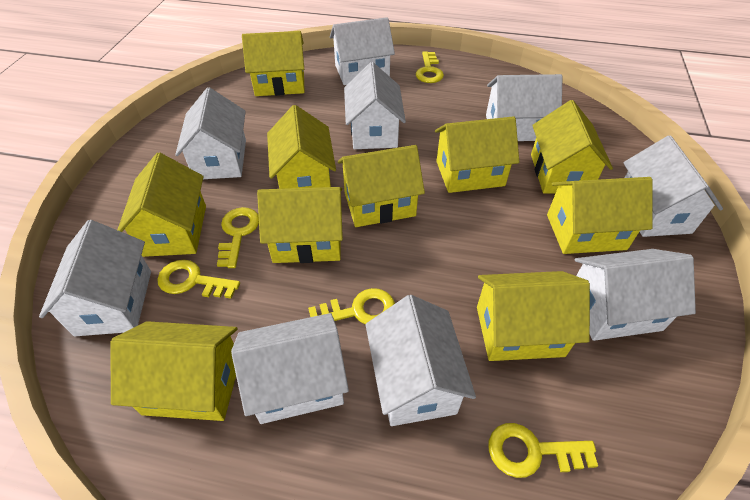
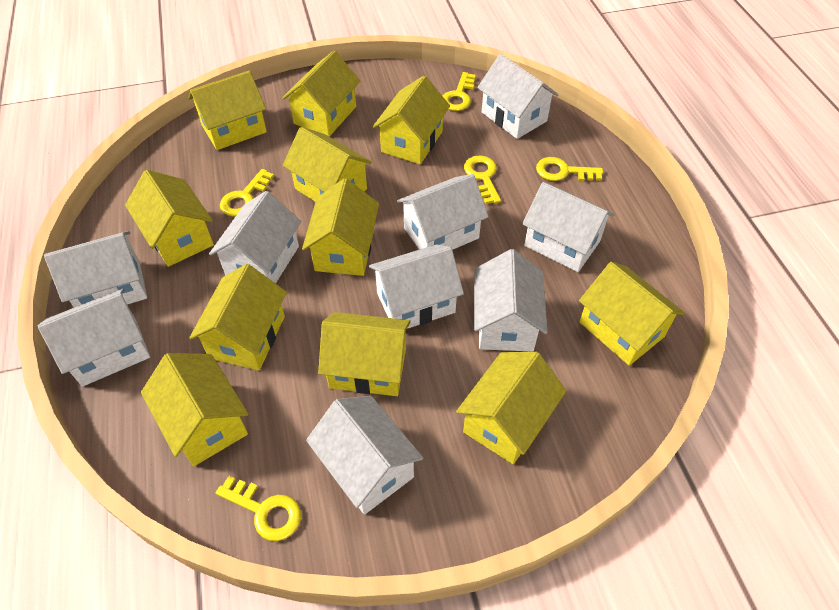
yellow house: [110,321,237,421] [117,152,206,257] [242,31,305,96] [257,187,343,263] [267,105,336,189] [338,145,425,227] [435,116,519,193] [477,271,590,361] [531,100,613,194] [547,177,653,254] = 10 -> [125,170,214,267] [141,353,248,466] [188,70,267,150] [189,264,287,371] [282,50,360,137] [283,127,372,202] [302,178,379,276] [318,312,411,396] [373,76,450,165] [456,352,566,464] [579,262,685,366] = 11

